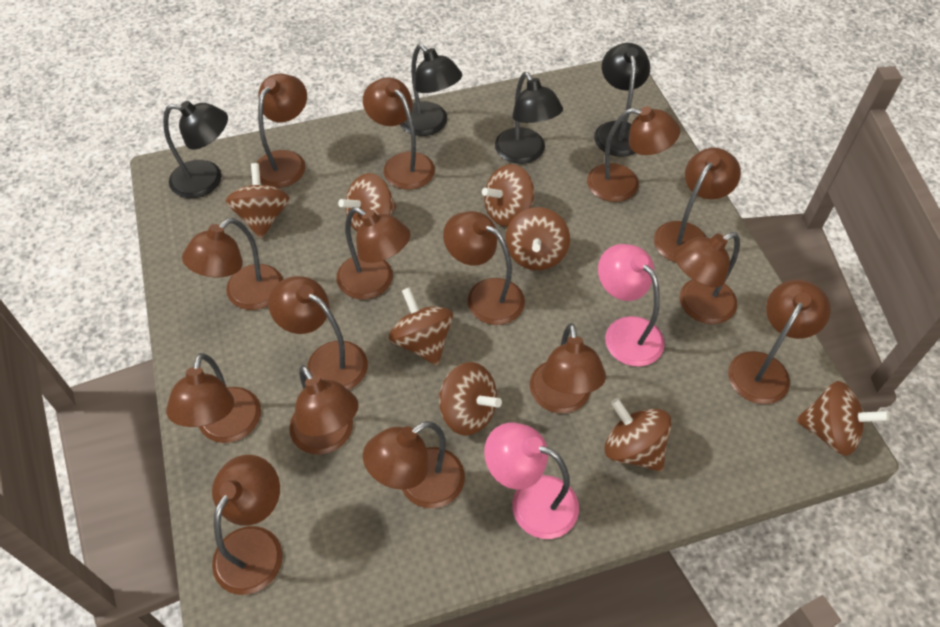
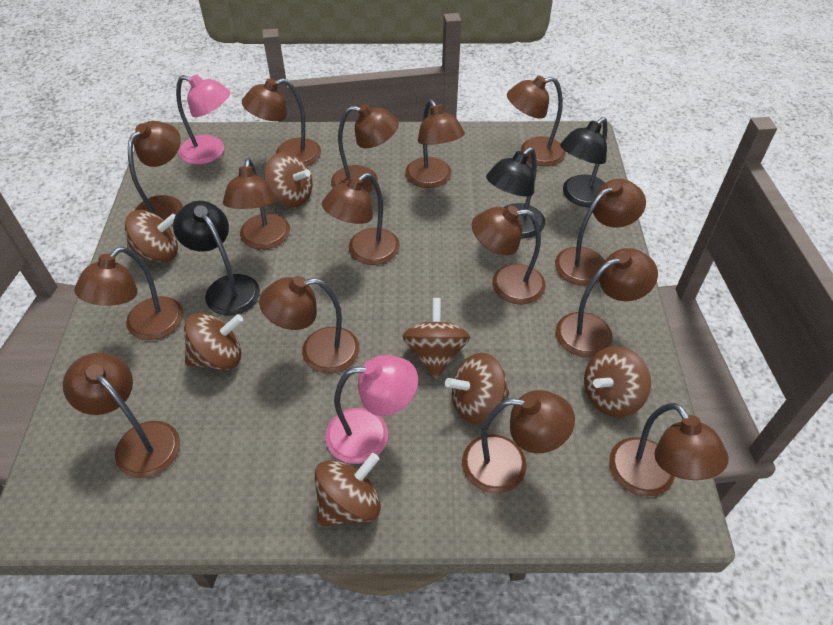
black lamp: [163,101,228,198] [400,44,462,136] [495,72,563,164] [594,43,650,157] = 4 -> [173,201,260,315] [486,147,545,239] [560,117,607,207] = 3
brown spinning top: [226,163,290,239] [338,173,397,232] [389,287,453,366] [438,362,502,436] [482,164,534,227] [505,207,570,270] [604,398,672,472] [796,381,890,456] = 8 -> [125,210,178,262] [184,313,243,370] [264,152,312,208] [314,453,381,527] [402,298,470,379] [445,353,509,424] [584,346,651,417] = 7

